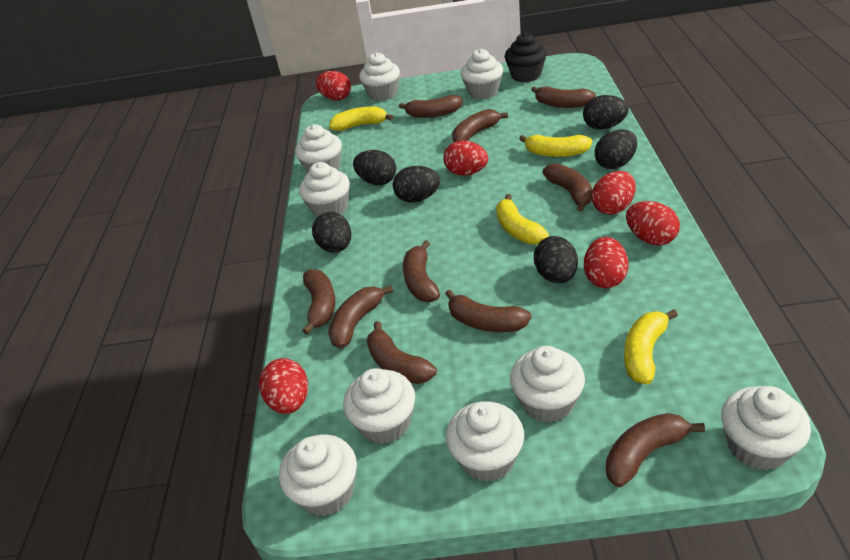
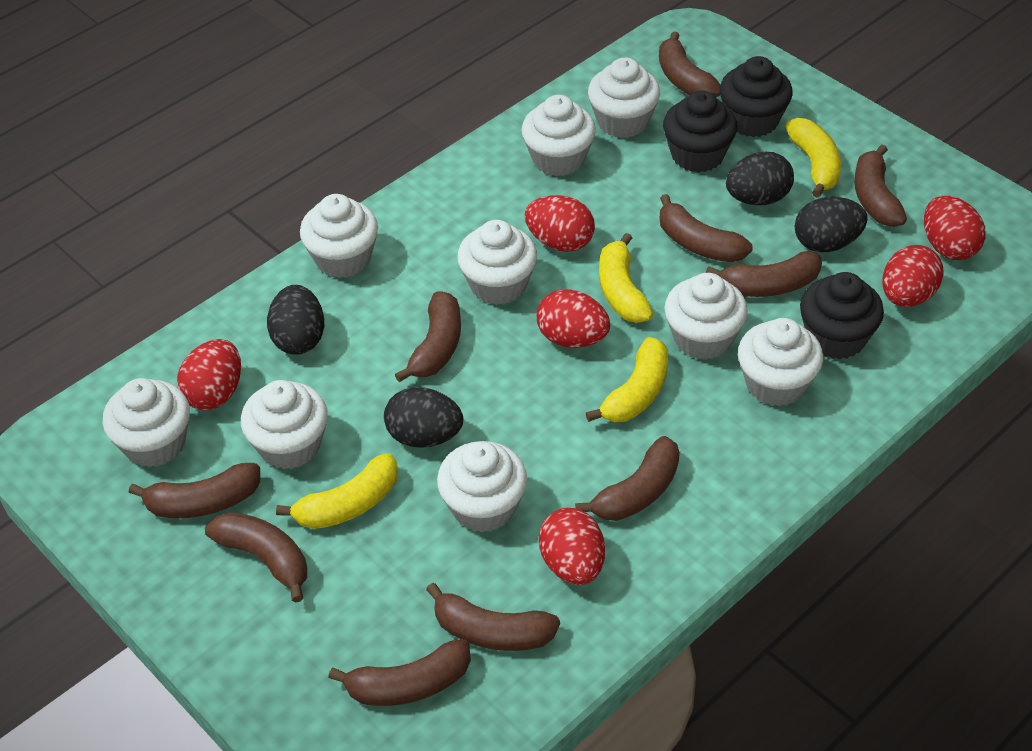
black cupcake: [505,33,547,82] = 1 -> [663,91,737,173] [720,56,793,137] [800,272,884,359] = 3
black egg: [312,212,351,253] [353,150,396,185] [393,166,440,203] [534,236,578,283] [583,95,629,130] [595,130,637,169] = 6 -> [267,285,324,355] [384,387,463,448] [726,152,794,205] [795,197,868,252] = 4

